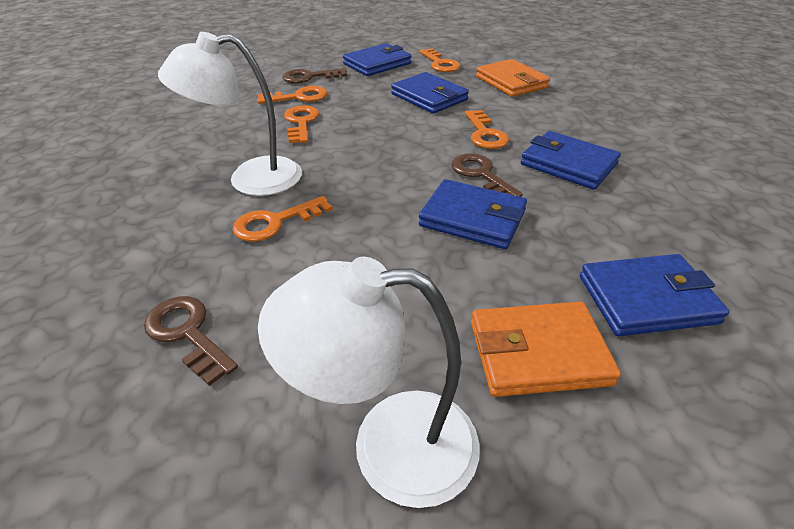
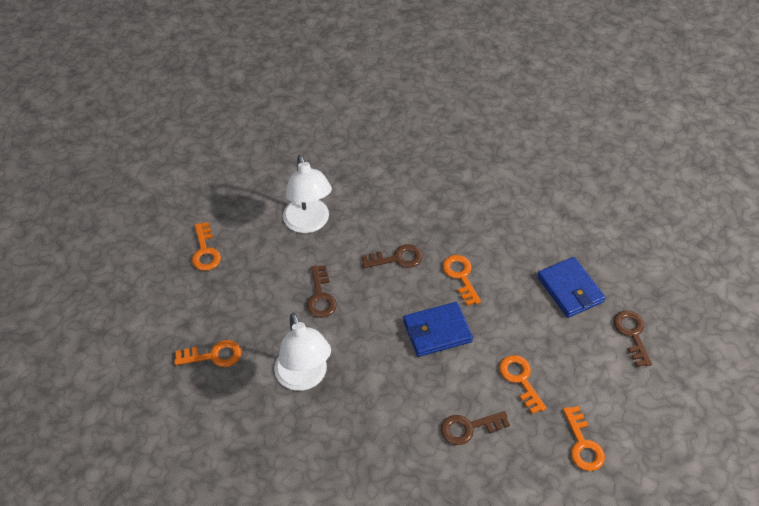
blue wallet: [343,43,411,76] [391,72,469,114] [419,179,527,249] [521,131,621,190] [580,254,729,336] = 5 -> [403,302,473,357] [537,257,606,318] = 2
brown key: [144,296,238,386] [282,68,347,83] [451,153,523,197] = 3 -> [307,265,337,318] [362,244,423,268] [441,411,510,445] [614,310,652,367] = 4
orange wallet: [471,301,621,397] [476,59,550,97] = 2 -> none = 0

